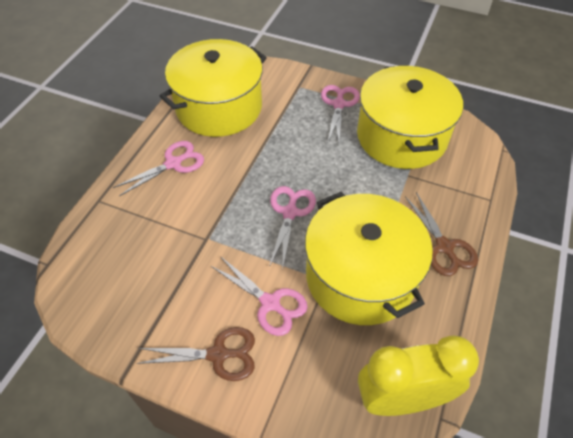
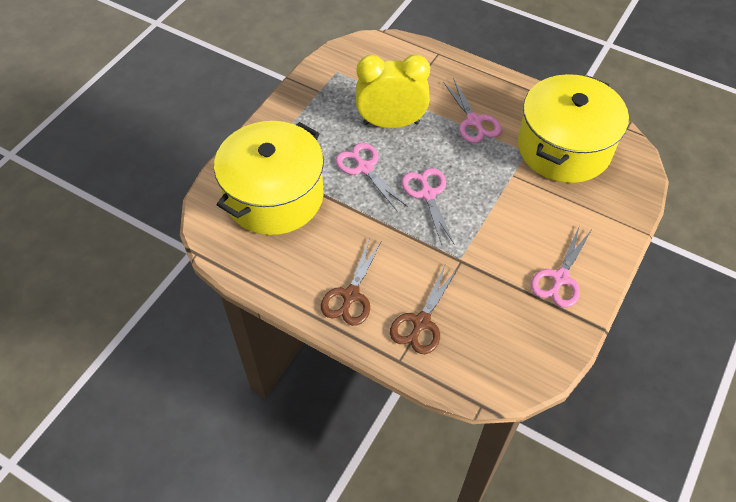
yellow pot: [160,39,267,137] [305,192,433,325] [357,65,463,169] = 3 -> [214,121,324,235] [518,74,629,183] = 2

